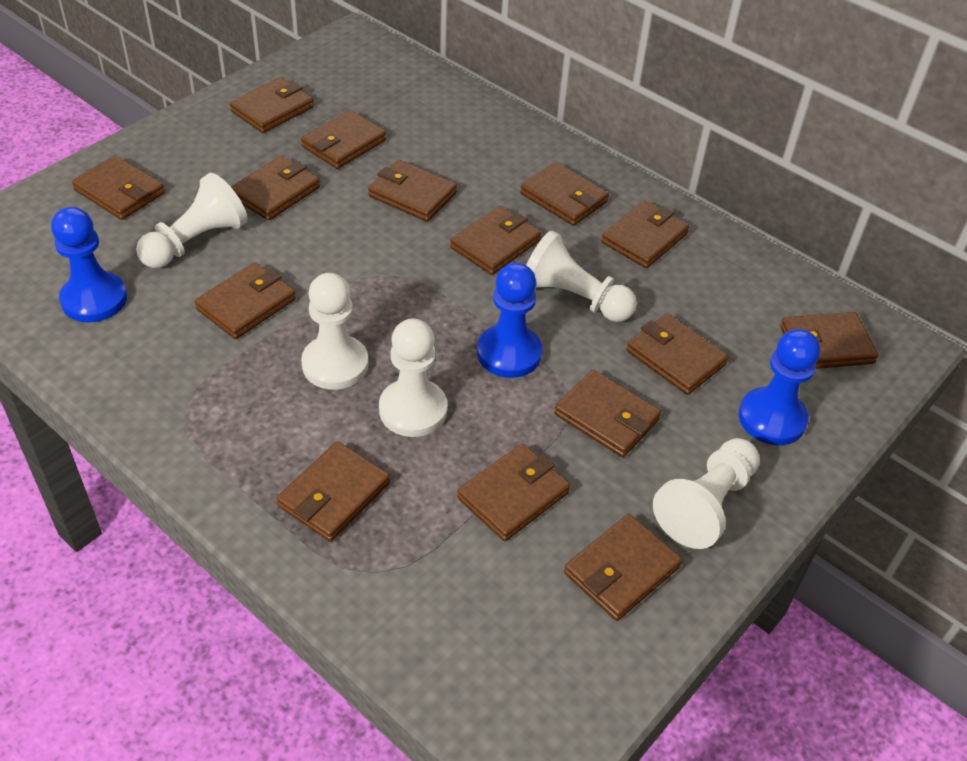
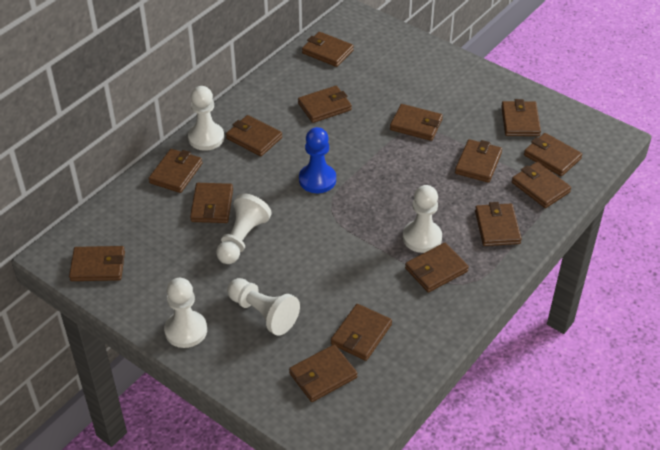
blue pawn: [51,207,127,322] [477,262,542,378] [739,329,820,445] = 3 -> [299,127,336,193] = 1

